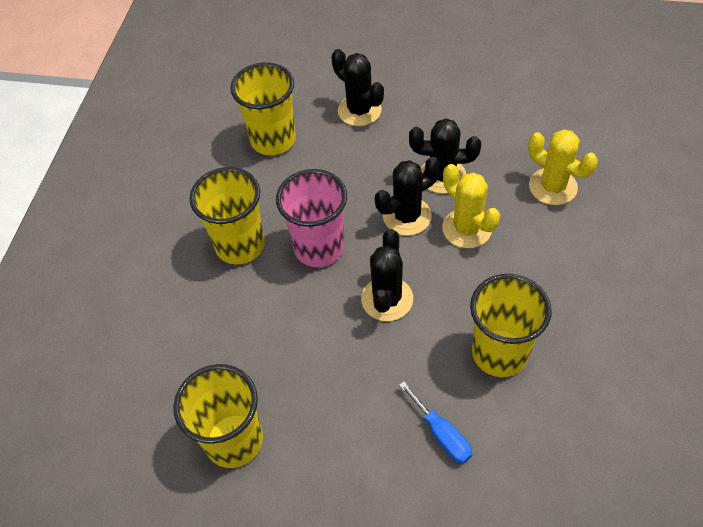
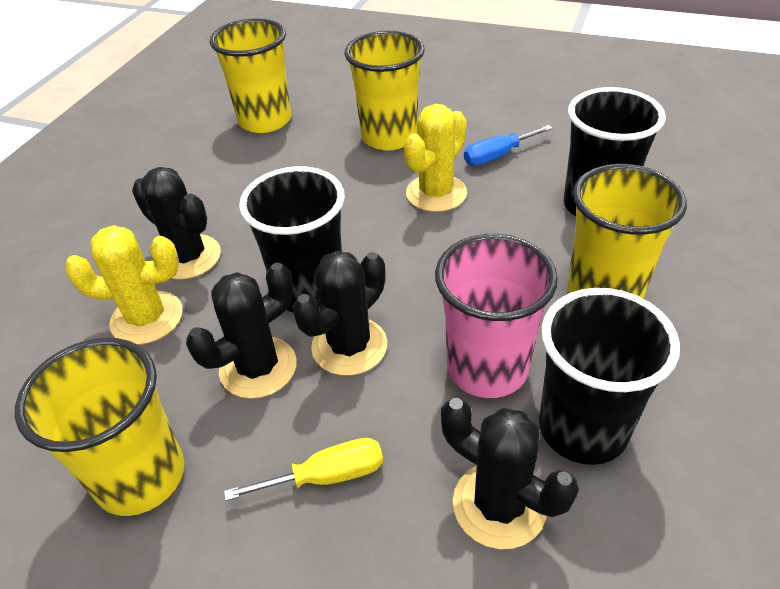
black cup: none = 0 -> [239,166,345,313] [539,288,680,465] [564,87,666,216] = 3
yellow screwdriver: none = 0 -> [224,438,383,501] = 1

